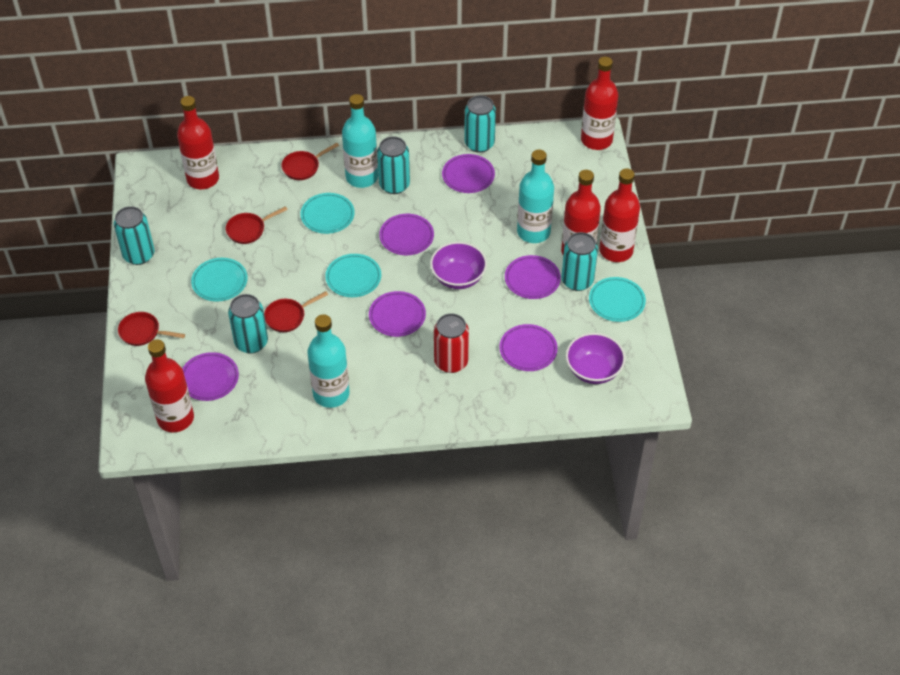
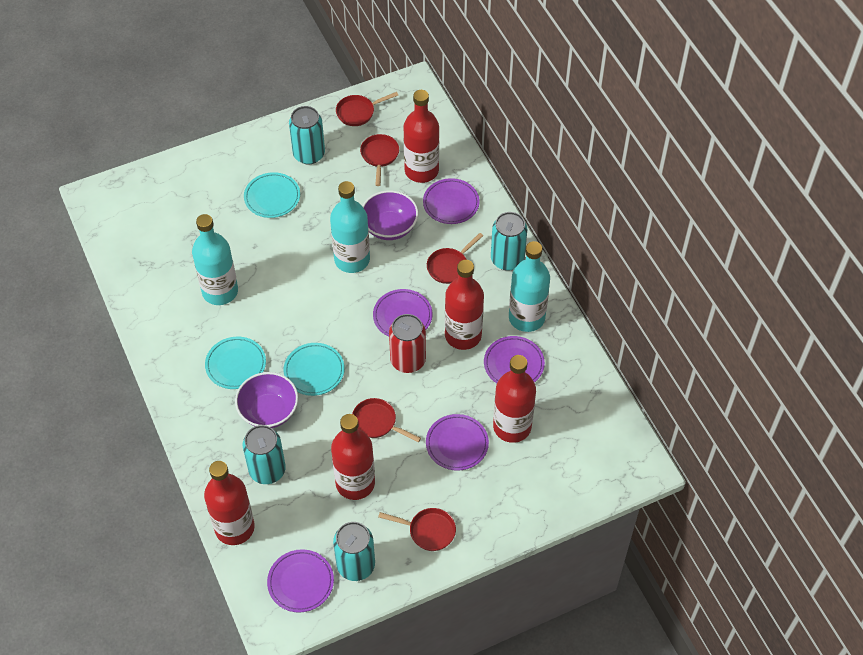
purple plate: [182,352,239,401] [369,291,426,337] [379,214,434,255] [442,154,495,193] [499,324,558,371] [505,255,561,299] = 6 -> [267,549,334,613] [373,289,432,337] [423,178,480,224] [426,414,489,471] [484,336,545,383] = 5
red pan: [118,312,185,346] [226,206,288,244] [264,291,328,332] [281,143,339,180] = 4 -> [336,92,398,126] [352,398,421,442] [360,134,399,186] [378,508,456,551] [427,233,483,284] = 5
turquoise can: [114,206,155,265] [228,294,268,354] [377,136,410,194] [464,95,496,153] [561,232,598,291] = 5 -> [243,425,286,484] [289,106,325,165] [333,522,375,581] [491,212,527,271] = 4
turquoise plate: [191,258,248,302] [300,193,355,234] [325,254,381,297] [589,277,646,322] = 4 -> [205,337,266,389] [244,172,300,218] [283,343,345,396] = 3

